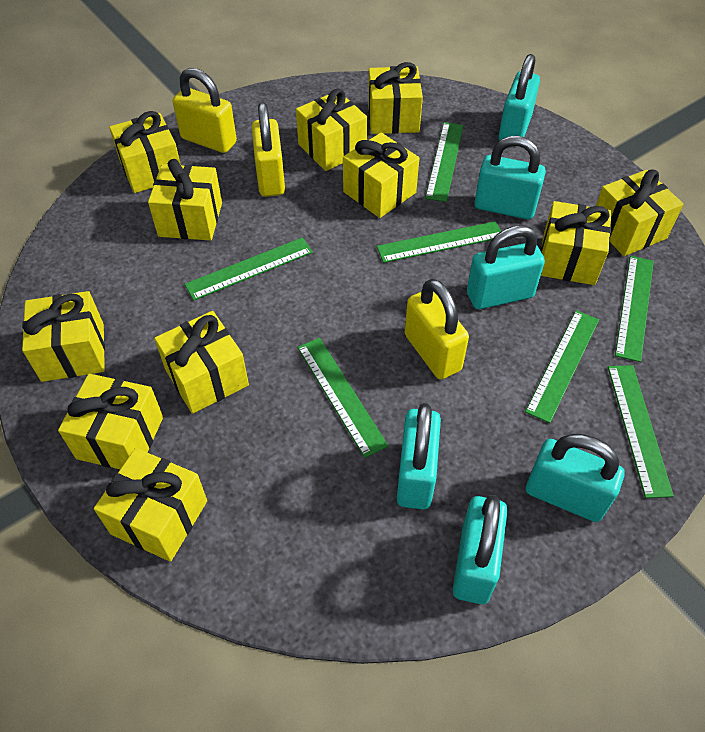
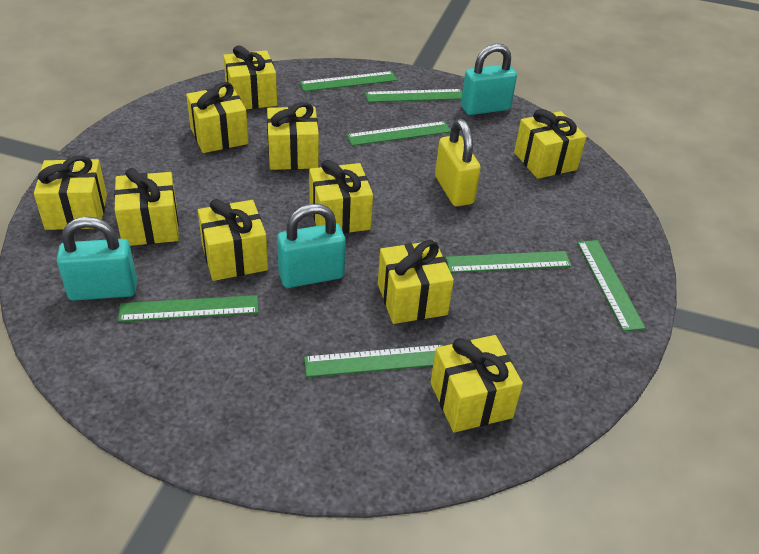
turquoise padlock: [397,403,441,509] [453,495,508,604] [467,225,545,309] [474,136,546,220] [499,54,540,141] [526,434,624,522] = 6 -> [57,217,137,301] [277,204,346,288] [461,43,517,115] = 3
yellow gift: [22,291,105,382] [58,374,163,469] [94,448,207,562] [109,111,181,193] [148,159,222,241] [154,311,249,414] [296,88,367,171] [343,133,419,218] [368,62,423,134] [541,201,611,285] [596,169,684,256] = 11 -> [34,156,107,230] [114,168,179,246] [186,82,249,153] [198,199,268,281] [223,45,277,109] [267,102,319,170] [309,160,373,234] [378,240,454,324] [430,335,523,433] [514,109,587,179] = 10
yellow padlock: [173,68,237,153] [252,103,285,197] [405,279,469,380] = 3 -> [435,119,481,207] = 1

